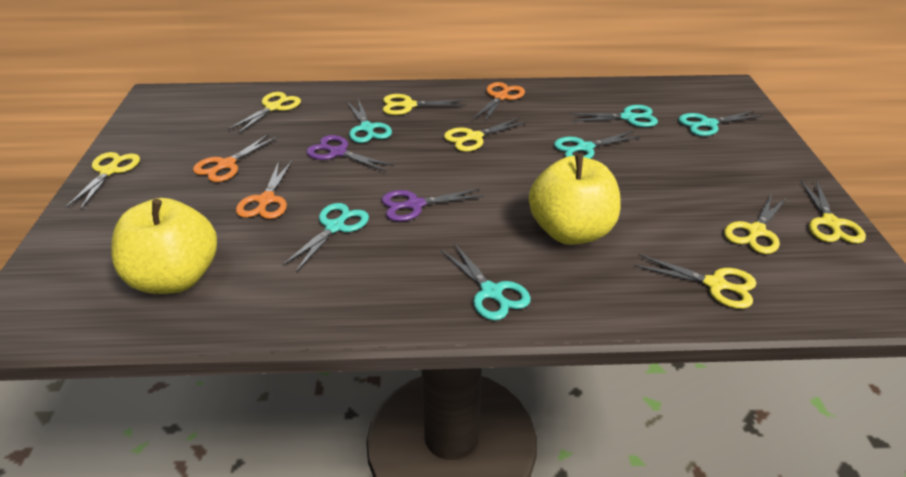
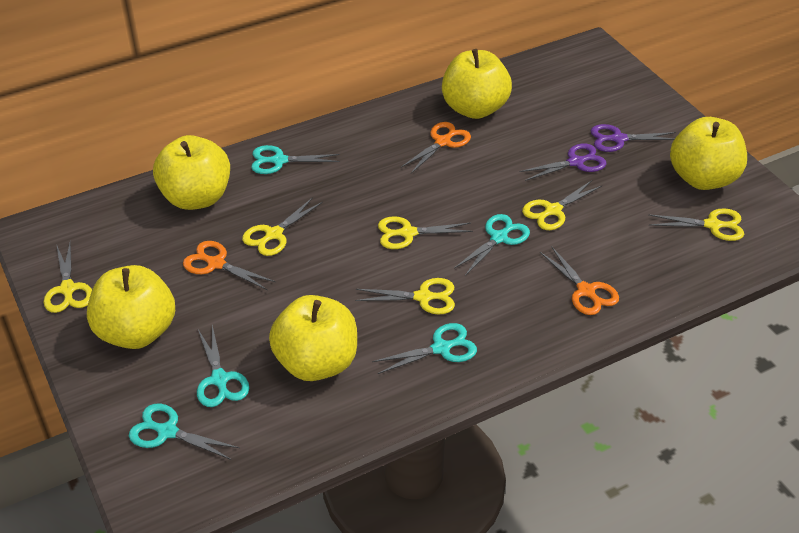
turquoise scissors: [282,203,369,272] [347,99,392,143] [441,243,531,321] [554,131,641,159] [570,105,658,127] [678,111,763,136] = 6 -> [129,404,239,460] [197,325,249,407] [251,145,340,174] [372,323,477,374] [454,214,530,276] = 5
yellow apple: [111,198,217,294] [529,154,621,245] = 2 -> [87,265,175,349] [153,135,230,210] [269,295,357,381] [442,49,512,119] [670,117,747,190] = 5
yellow scissors: [66,152,140,210] [228,92,301,134] [383,94,465,115] [444,117,527,152] [634,254,756,309] [724,194,787,254] [801,180,866,244] = 7 -> [44,242,92,313] [242,197,323,256] [355,278,455,314] [378,216,473,249] [522,180,602,230] [648,208,744,241] = 6

